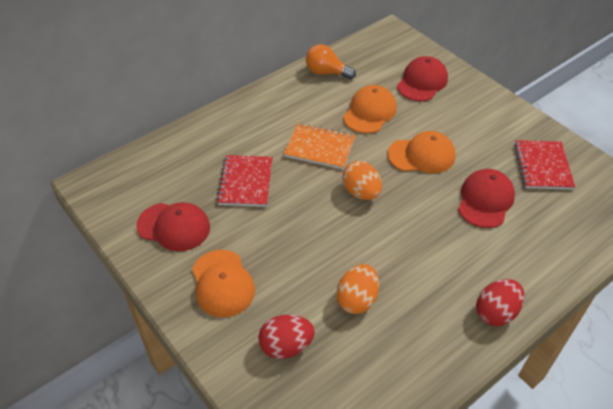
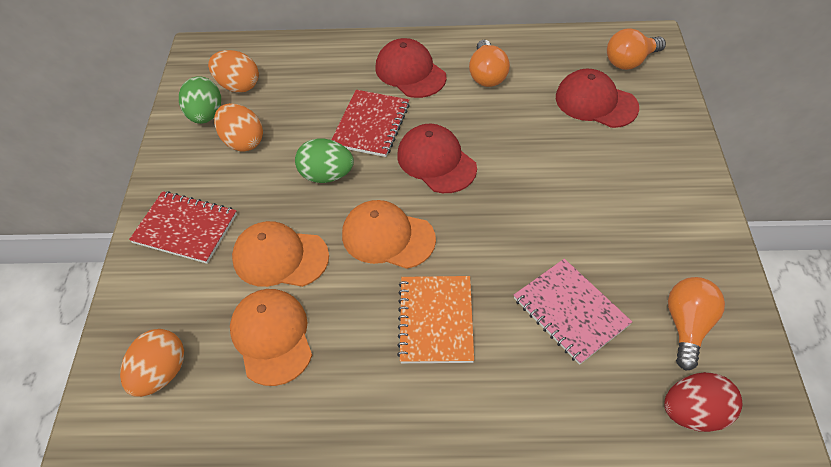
green egg: none = 0 -> [179,76,221,124] [295,139,354,183] = 2
orange egg: [336,264,379,314] [342,161,382,200] = 2 -> [120,329,184,397] [208,50,259,93] [214,103,263,152] = 3
orange light bulb: [306,44,356,79] = 1 -> [469,40,510,87] [607,28,666,70] [668,277,725,370] = 3
pink notebook: none = 0 -> [514,259,632,365] = 1
red egg: [258,315,315,359] [476,279,525,326] = 2 -> [664,372,742,432] = 1

